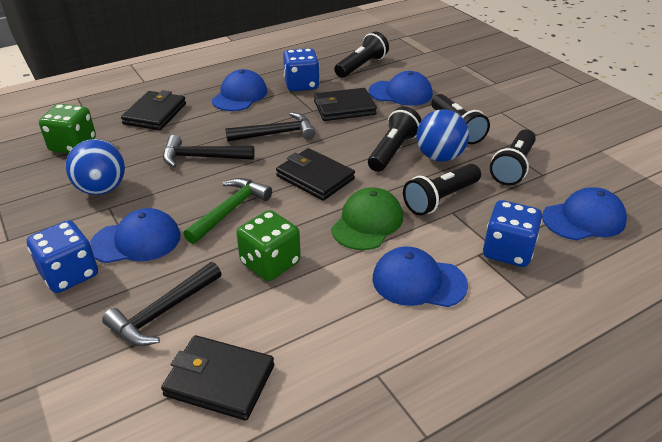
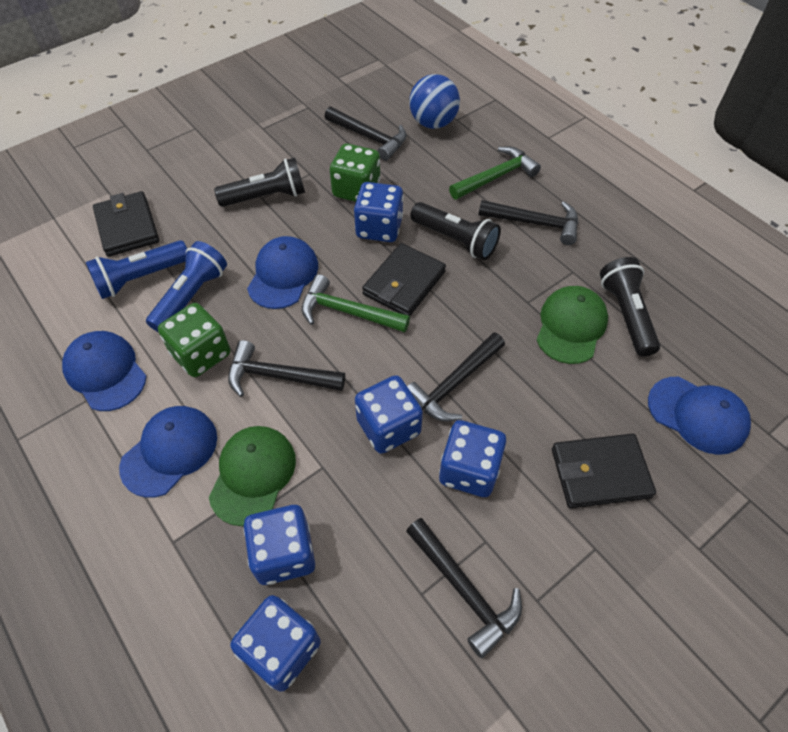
black flashlight: [334,32,389,78] [368,107,422,172] [403,164,481,216] [431,94,490,144] [490,129,536,186] = 5 -> [214,158,305,207] [410,202,501,260] [600,257,660,357] = 3
black hammer: [102,262,222,346] [163,135,255,168] [225,112,315,142] = 3 -> [228,340,345,397] [324,106,407,161] [406,518,522,658] [407,332,505,422] [479,200,578,245] = 5
black wallet: [121,90,186,130] [161,335,274,420] [276,148,355,201] [314,88,377,121] = 4 -> [93,191,159,257] [362,243,446,316] [552,434,656,508] = 3
blue ball: [66,139,125,195] [416,109,469,162] = 2 -> [409,74,460,129] = 1
blue cap: [90,208,181,263] [212,69,267,111] [369,71,433,106] [373,246,468,307] [542,187,627,240] = 5 -> [62,331,147,411] [119,406,217,498] [247,236,318,309] [648,377,751,455] = 4
blue dice: [27,220,98,293] [283,48,320,91] [483,200,542,267] = 3 -> [230,595,321,692] [243,505,315,585] [354,182,403,242] [355,376,423,454] [439,420,506,497] = 5
blue flashlight: none = 0 -> [86,240,187,299] [146,241,227,332] = 2
green cap: [331,187,403,250] = 1 -> [209,426,296,526] [537,286,608,364] = 2
green hammer: [183,178,272,244] = 1 -> [302,274,410,333] [449,147,541,199] = 2

